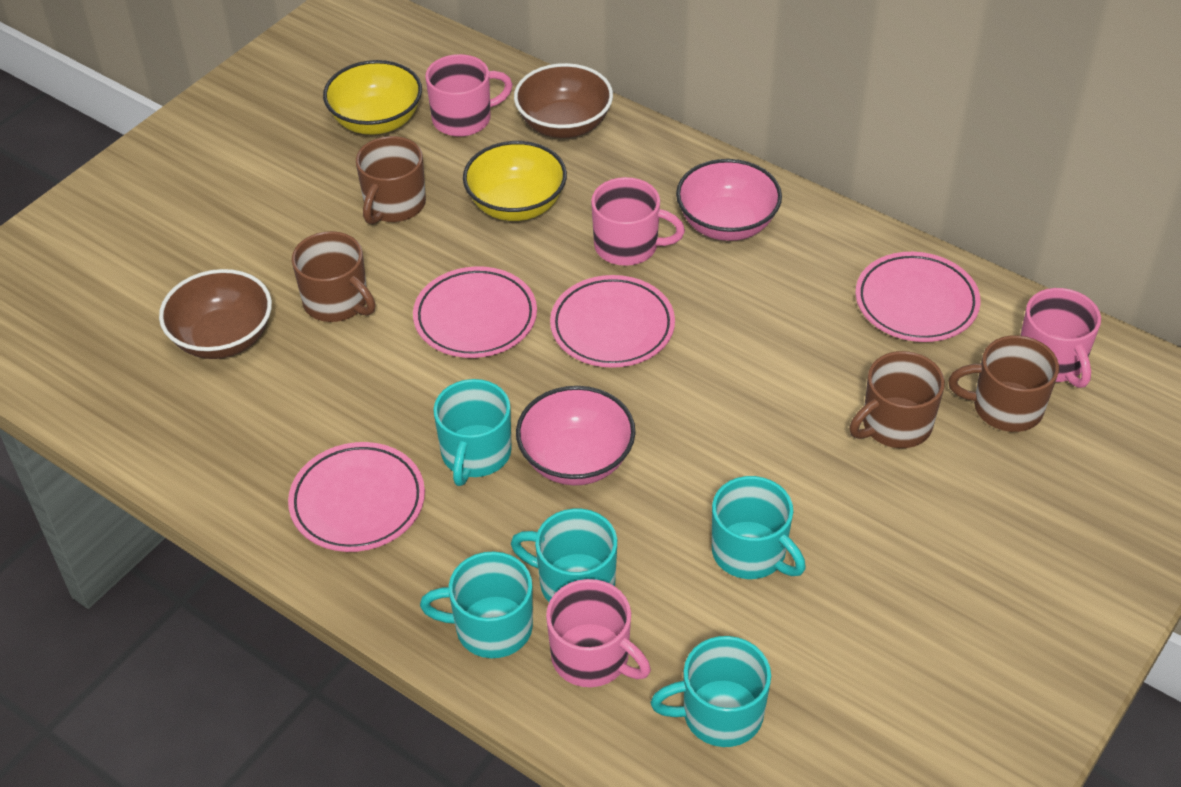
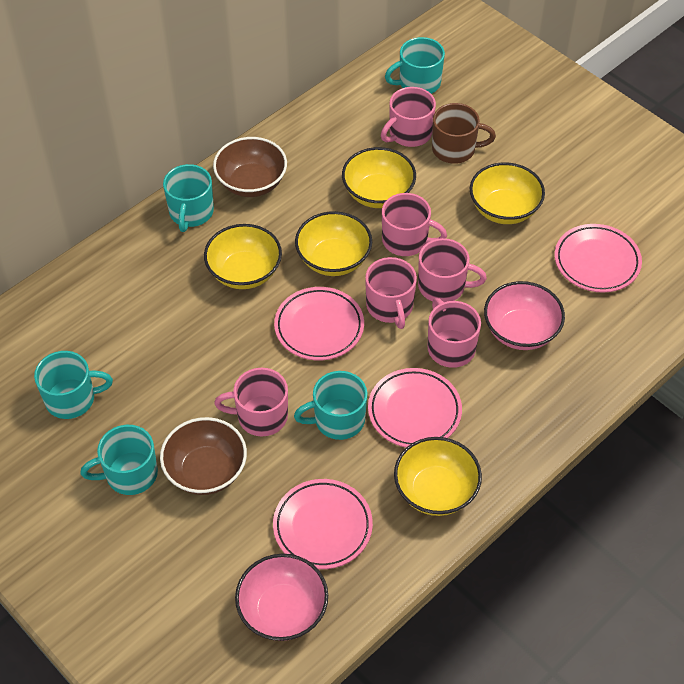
brown mug: [292,231,376,322] [356,136,426,225] [850,351,945,448] [948,335,1059,432] = 4 -> [432,103,496,164] = 1
pink mug: [425,54,513,137] [546,579,651,687] [591,177,685,266] [1020,288,1101,388] = 4 -> [214,368,288,436] [365,257,417,329] [381,87,436,147] [382,193,447,256] [418,238,487,302] [428,298,481,368] = 6
yellow bowl: [323,60,422,135] [463,141,567,221] = 2 -> [204,224,282,289] [295,211,372,276] [342,147,416,208] [394,437,482,516] [470,163,545,224] = 5

